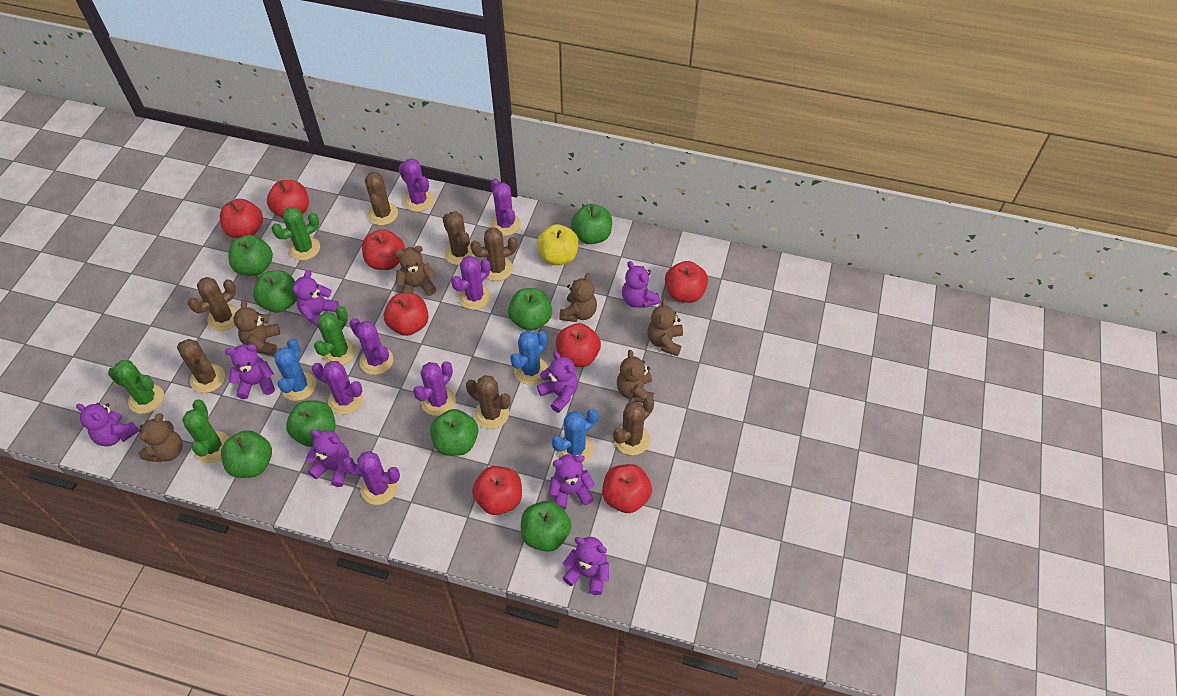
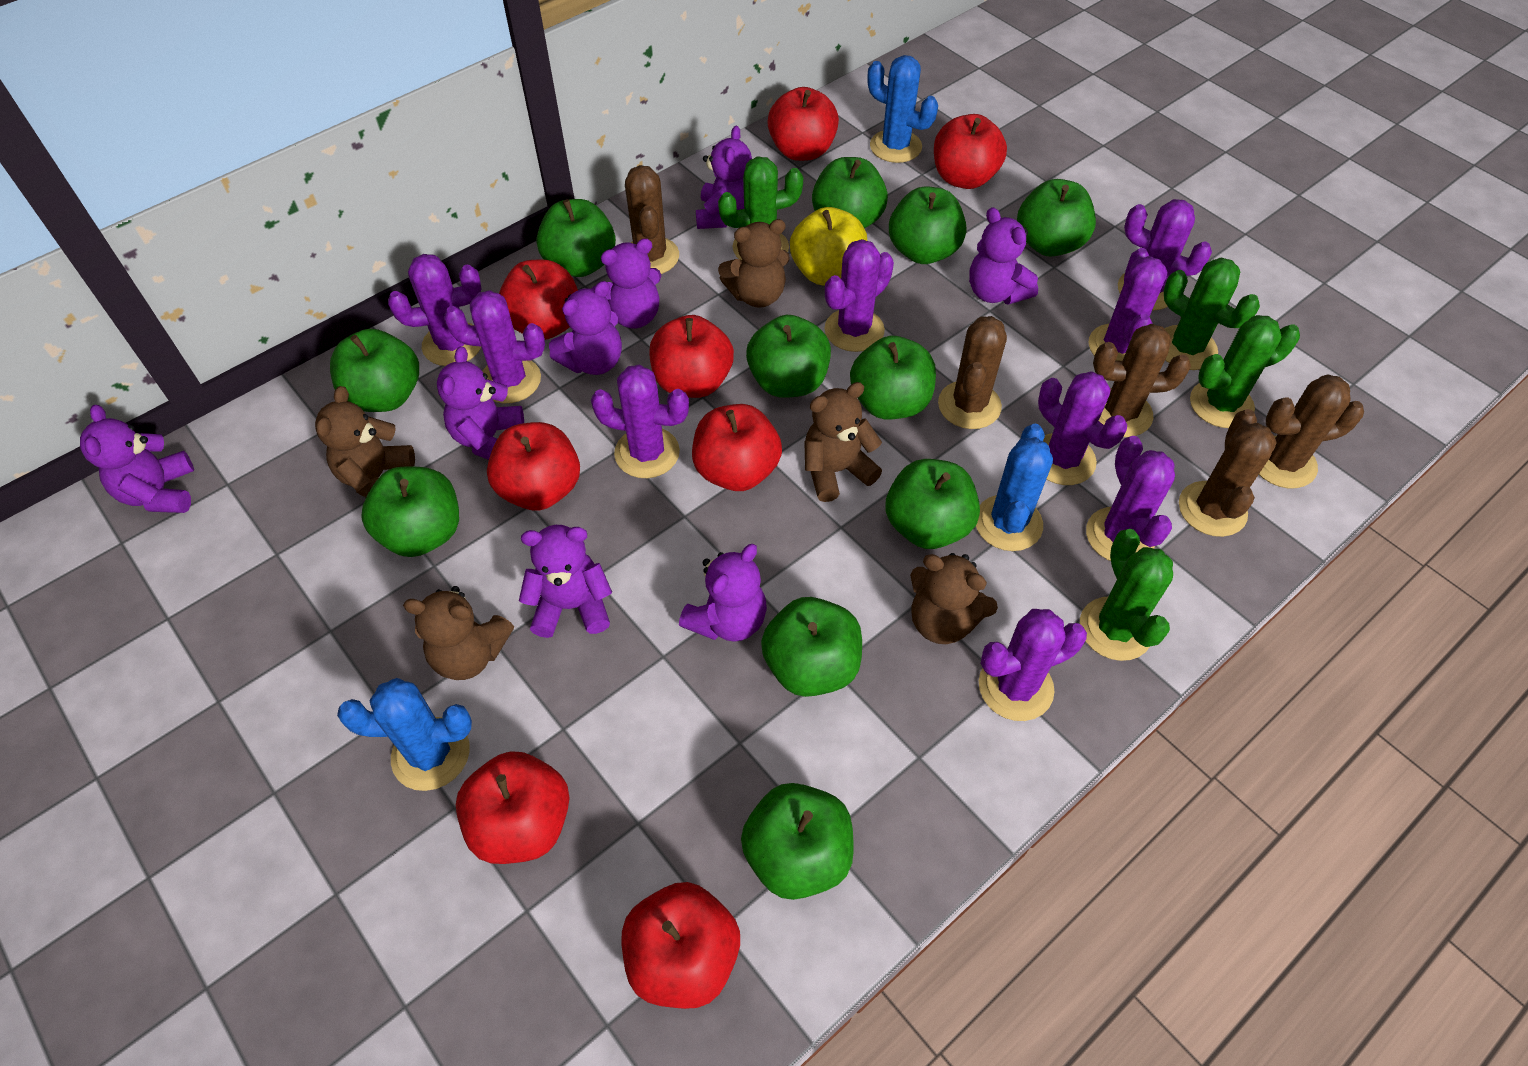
brown cactus: [177,339,225,393] [188,277,239,331] [365,172,398,225] [442,211,475,265] [466,375,511,429] [470,227,518,281] [613,397,654,455] = 7 -> [625,165,679,274] [938,316,1007,429] [1093,324,1191,437] [1179,409,1277,537] [1259,375,1364,488] = 5
brown teddy bear: [138,413,183,463] [234,300,280,356] [395,246,436,296] [559,273,597,322] [617,350,654,403] [647,299,683,356] = 6 -> [315,386,415,497] [403,586,514,680] [718,219,790,308] [804,382,882,502] [910,553,998,644] = 5
green apple: [221,430,272,478] [228,235,273,276] [253,270,297,313] [286,400,336,447] [430,409,478,456] [508,288,552,331] [521,501,571,552] [571,204,612,244] = 8 -> [330,329,419,412] [361,467,459,557] [536,199,616,277] [741,783,854,900] [746,315,831,398] [761,597,862,697] [812,157,888,228] [850,336,936,420] [886,459,980,549] [889,186,966,264] [1017,179,1096,257] = 11
purple cactus: [312,361,363,415] [342,451,400,505] [349,318,393,375] [399,158,434,212] [413,361,456,416] [451,256,491,310] [490,178,521,236] = 7 -> [388,254,481,366] [444,290,545,403] [591,365,689,478] [824,239,894,352] [979,609,1087,721] [1038,371,1127,485] [1086,436,1175,561] [1089,248,1167,361] [1118,199,1212,311] = 9

